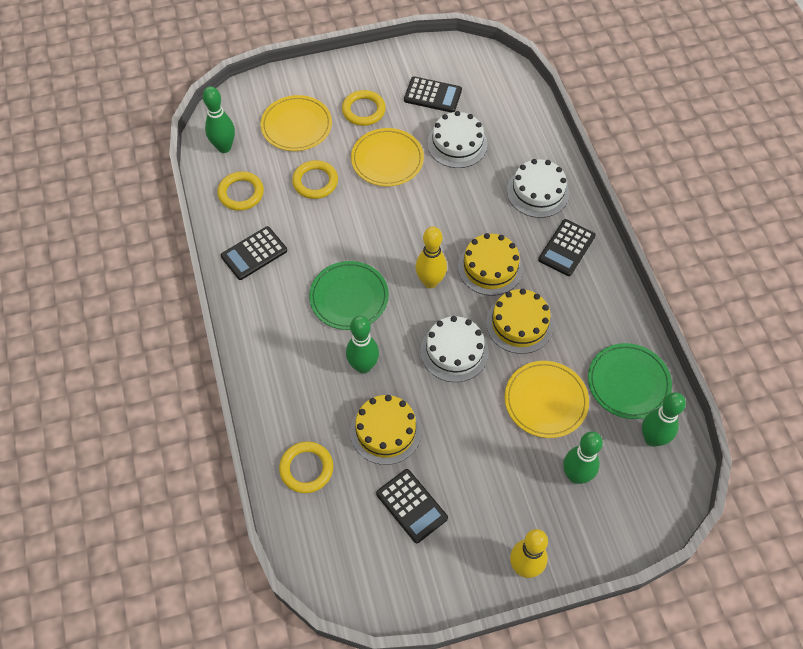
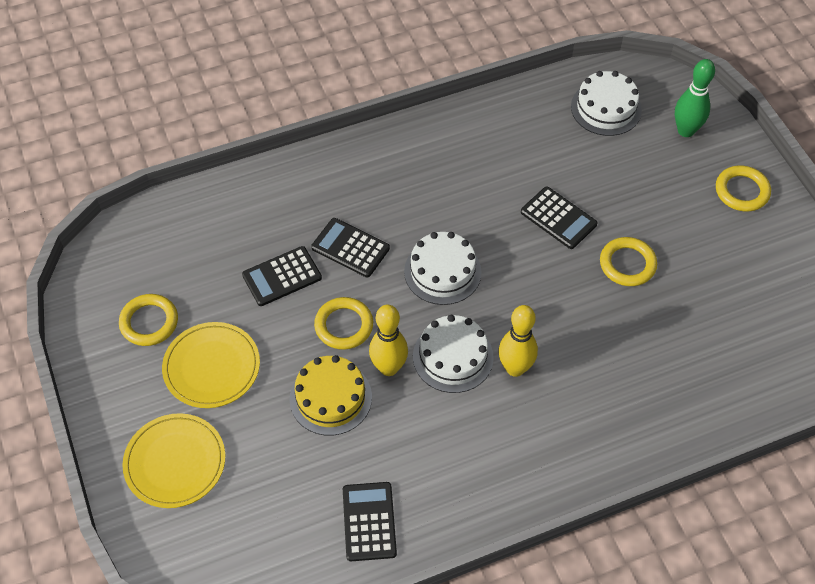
green bowling pin: [203,86,235,153] [346,316,379,374] [563,431,603,484] [642,392,686,447] = 4 -> [675,59,715,137] = 1
green plate: [309,261,389,330] [588,343,672,419] = 2 -> none = 0
yellow cake: [350,395,422,465] [458,233,523,296] [486,289,554,354] = 3 -> [290,355,372,435] = 1
yellow plate: [260,95,332,151] [351,128,424,186] [505,361,589,438] = 3 -> [122,413,225,508] [162,322,260,408] = 2

